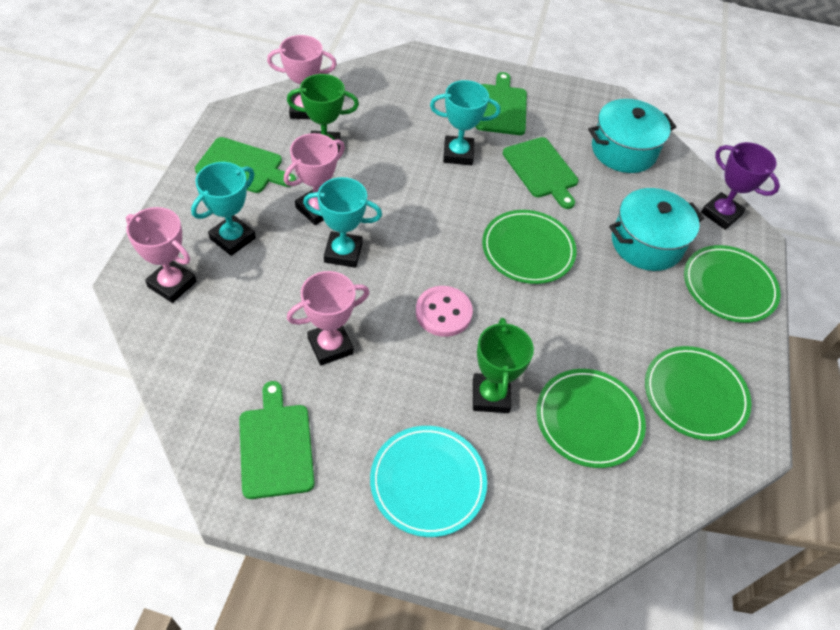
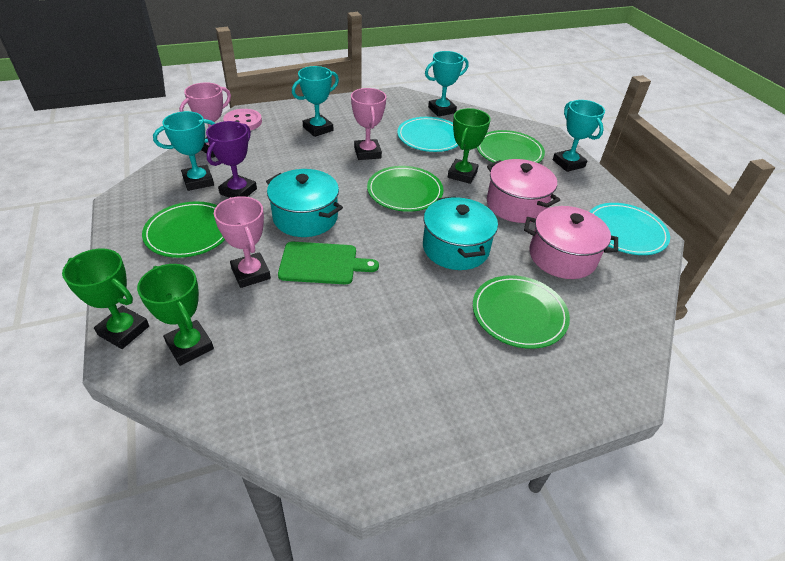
green cutting board: [195,137,296,193] [239,381,315,499] [476,72,527,135] [503,137,579,209] = 4 -> [278,242,379,284] = 1
green trophy: [287,74,359,152] [473,318,534,413] = 2 -> [62,249,149,349] [137,264,214,366] [448,108,491,184] = 3
pink pot: none = 0 -> [487,159,560,223] [524,206,618,279] = 2
pink trophy: [126,207,197,303] [267,35,337,119] [284,133,345,225] [287,271,369,365] = 4 -> [179,82,231,158] [214,196,271,288] [351,88,386,160] = 3
turquoise plate: [370,426,487,537] = 1 -> [397,117,459,152] [589,203,670,255] = 2
turquoise trophy: [191,162,256,256] [303,177,382,268] [430,80,500,165] = 3 -> [153,111,216,191] [292,66,339,137] [425,51,469,117] [553,100,605,172] = 4

